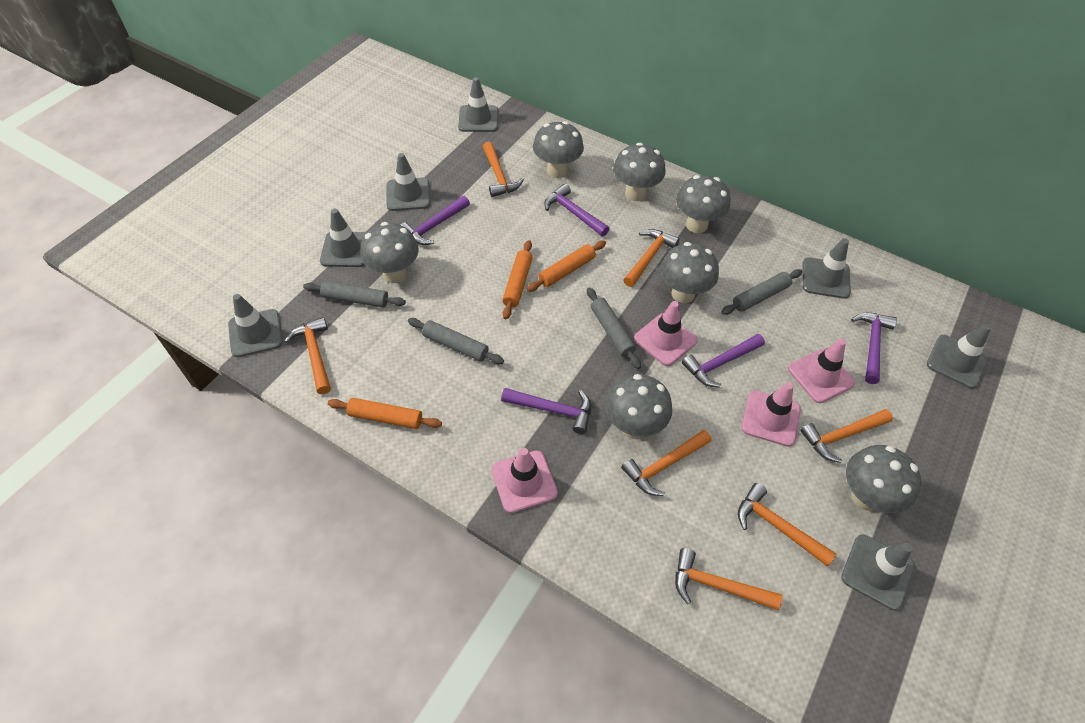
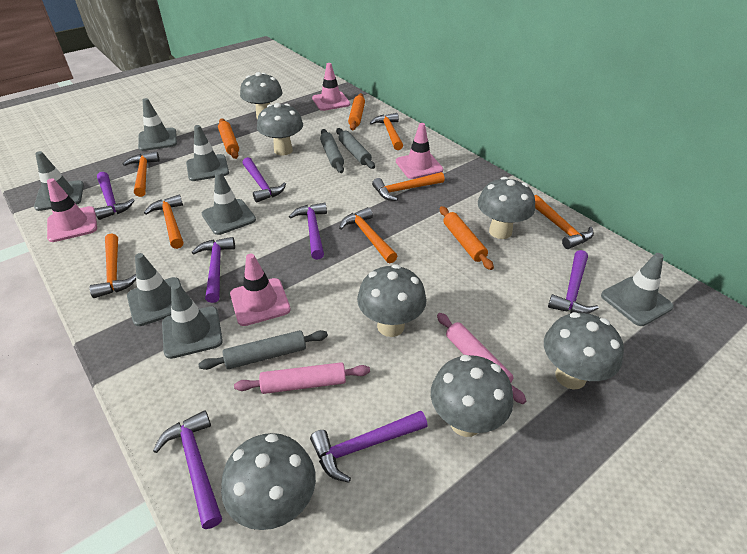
grey rolling pin: [303,281,406,308] [408,318,504,364] [587,287,641,369] [721,269,803,315] = 4 -> [199,330,328,370] [320,129,344,173] [336,128,375,169] = 3
pink rolling pin: none = 0 -> [234,362,370,394] [437,313,526,404] = 2
purple hammer: [401,196,470,245] [501,388,591,434] [544,184,610,236] [682,334,765,387] [851,313,897,384] = 5 -> [94,172,135,220] [153,410,222,529] [192,237,235,303] [242,157,286,203] [289,203,327,260] [310,411,428,483] [548,250,599,314] = 7

